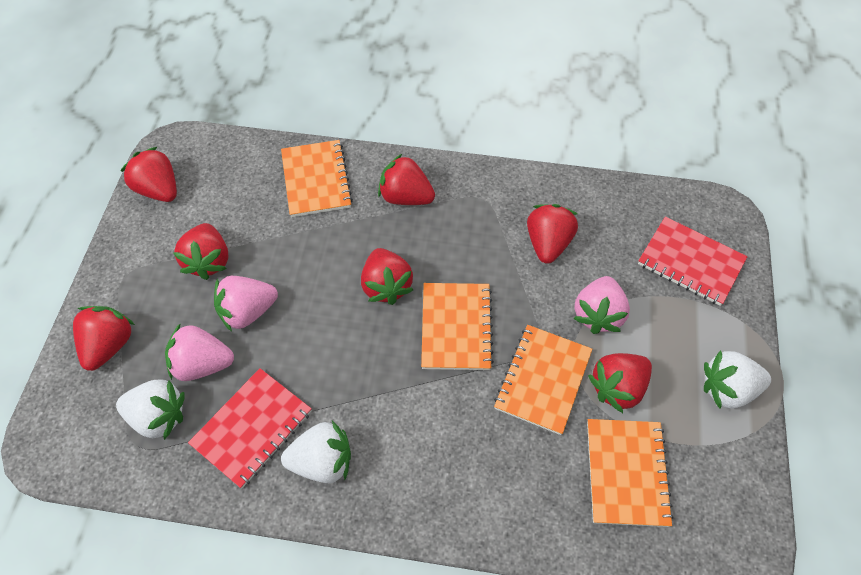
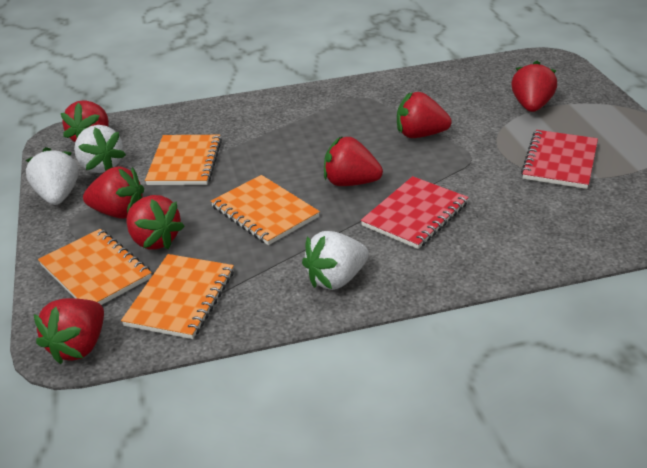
pink strawberry: [165,323,234,381] [214,276,278,332] [573,276,630,334] = 3 -> none = 0

